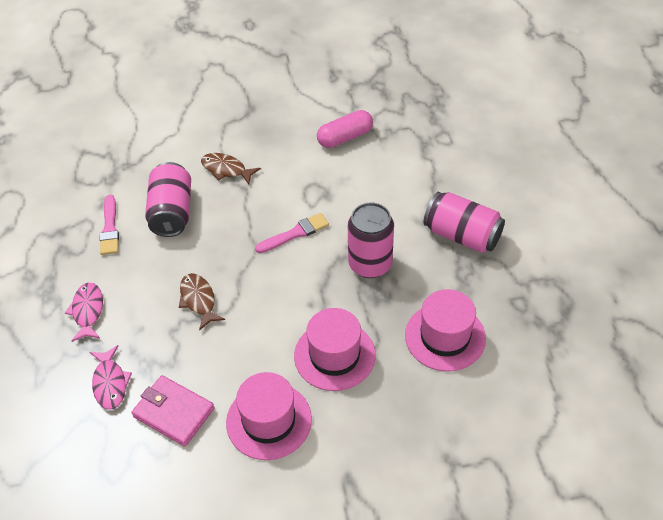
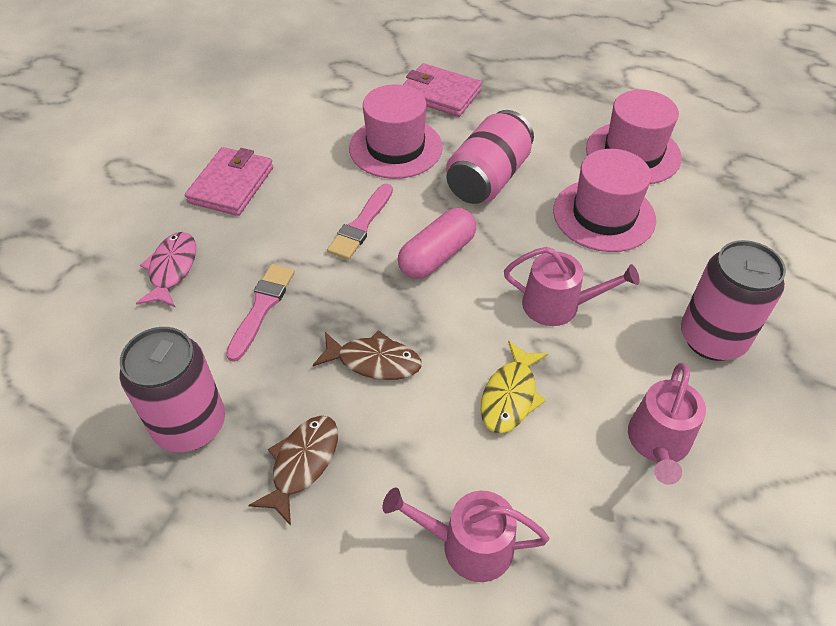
pink fish: [65,283,103,342] [90,345,132,410] = 2 -> [136,232,196,307] = 1
pink wallet: [131,375,215,447] = 1 -> [185,147,273,216] [403,63,482,117] = 2
pink watering can: none = 0 -> [382,487,549,582] [504,247,640,326] [628,363,706,485] = 3
yellow fish: none = 0 -> [480,341,548,433] = 1

